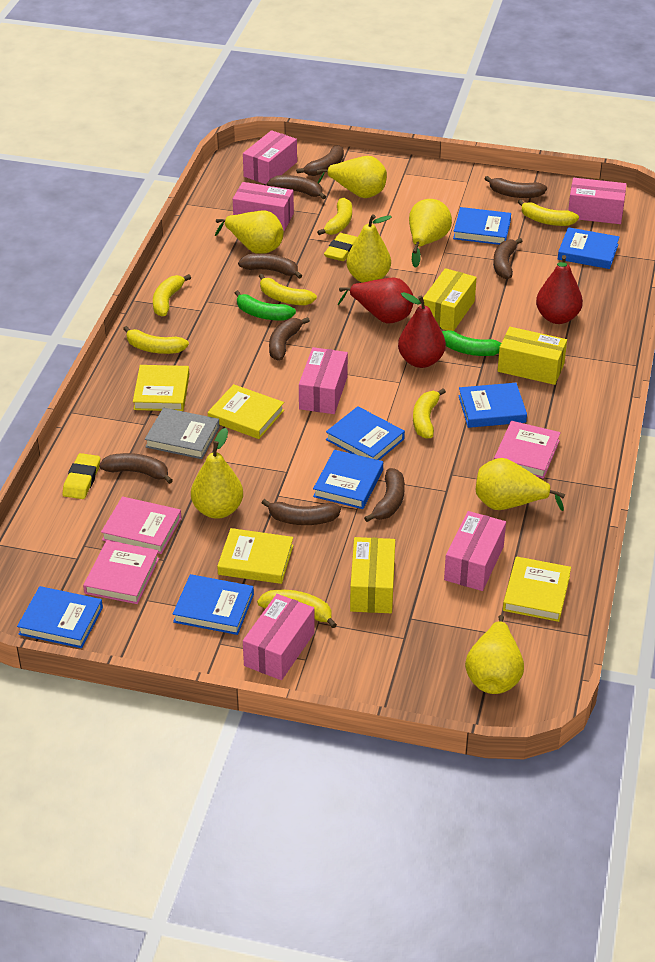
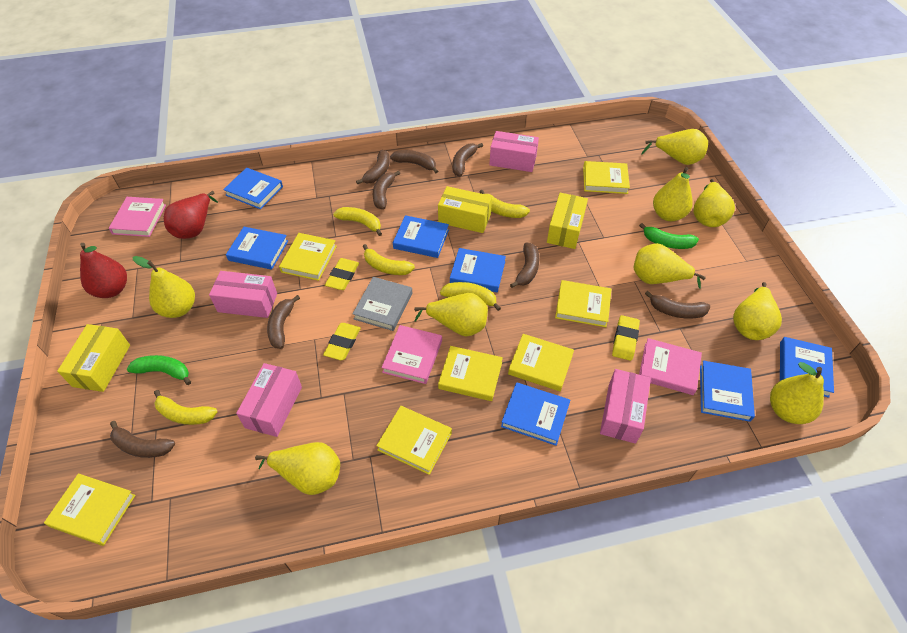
brown banana: [99,453,173,484] [238,253,302,279] [262,499,341,525] [267,175,326,199] [269,317,310,361] [296,145,344,176] [364,468,405,522] [485,176,547,198] [493,238,522,279] = 9 -> [110,421,175,458] [267,295,300,349] [356,150,390,185] [373,170,400,209] [390,150,438,173] [452,143,483,176] [510,243,539,288] [645,291,710,319] = 8
pink box: [233,182,294,231] [243,130,297,185] [243,594,315,680] [299,347,348,414] [444,511,506,591] [568,178,626,224] = 6 -> [209,271,277,318] [236,363,302,437] [489,131,539,172] [600,369,651,444] = 4
red pear: [338,278,413,324] [398,292,446,368] [536,255,583,324] = 3 -> [80,243,127,298] [164,191,218,239] = 2
yellow banana: [123,326,189,354] [153,274,191,316] [257,590,337,628] [259,274,317,305] [317,198,352,235] [413,388,446,439] [518,199,579,226] = 7 -> [154,390,217,425] [333,207,382,236] [363,244,415,275] [440,282,501,311] [480,190,530,218] = 5
yellow book: [133,365,189,411] [208,384,284,439] [217,528,293,584] [503,556,571,622] = 4 -> [44,474,136,546] [279,233,337,281] [376,406,452,475] [438,346,503,401] [508,334,574,391] [555,280,611,327] [583,161,630,194] = 7
yellow eraser: [63,453,100,499] [324,233,357,261] = 2 -> [323,323,361,360] [325,258,359,290] [612,315,640,361] = 3
yellow pear: [191,428,243,519] [215,210,284,254] [317,156,387,198] [346,214,391,283] [409,199,452,268] [465,615,524,694] [476,458,565,511] = 7 -> [133,256,195,318] [255,442,340,495] [414,293,488,337] [634,243,706,289] [641,129,708,165] [653,167,693,221] [694,179,735,227] [733,282,782,340] [770,362,824,424] = 9

